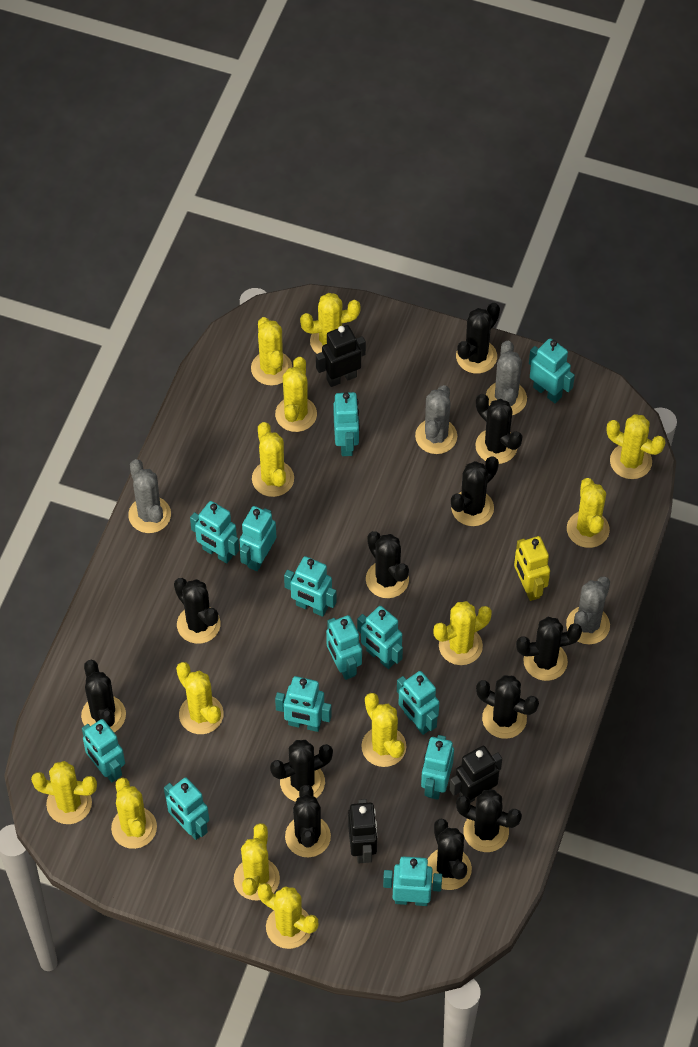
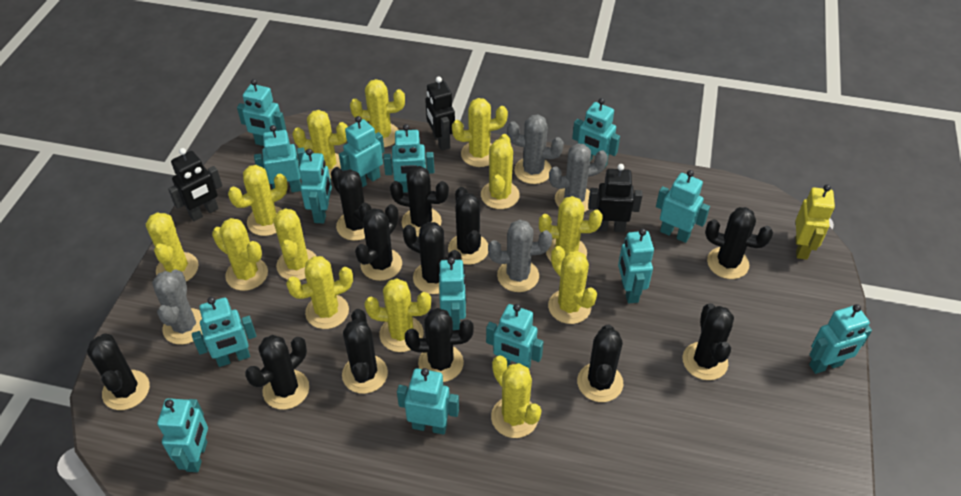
turquoise robot: [82,719,125,782] [164,777,209,840] [190,501,239,563] [240,506,276,571] [275,676,332,732] [284,556,337,617] [326,615,362,680] [334,392,360,456] [357,606,403,669] [383,856,442,906] [397,671,439,735] [421,735,454,800] [529,338,575,403] = 13 -> [157,398,208,472] [192,297,256,367] [237,79,286,146] [254,125,305,192] [299,149,332,223] [339,116,384,188] [383,124,434,193] [397,368,459,435] [439,257,466,330] [486,304,544,368] [572,98,620,167] [618,228,654,303] [656,170,710,243] [809,304,872,374] = 14

